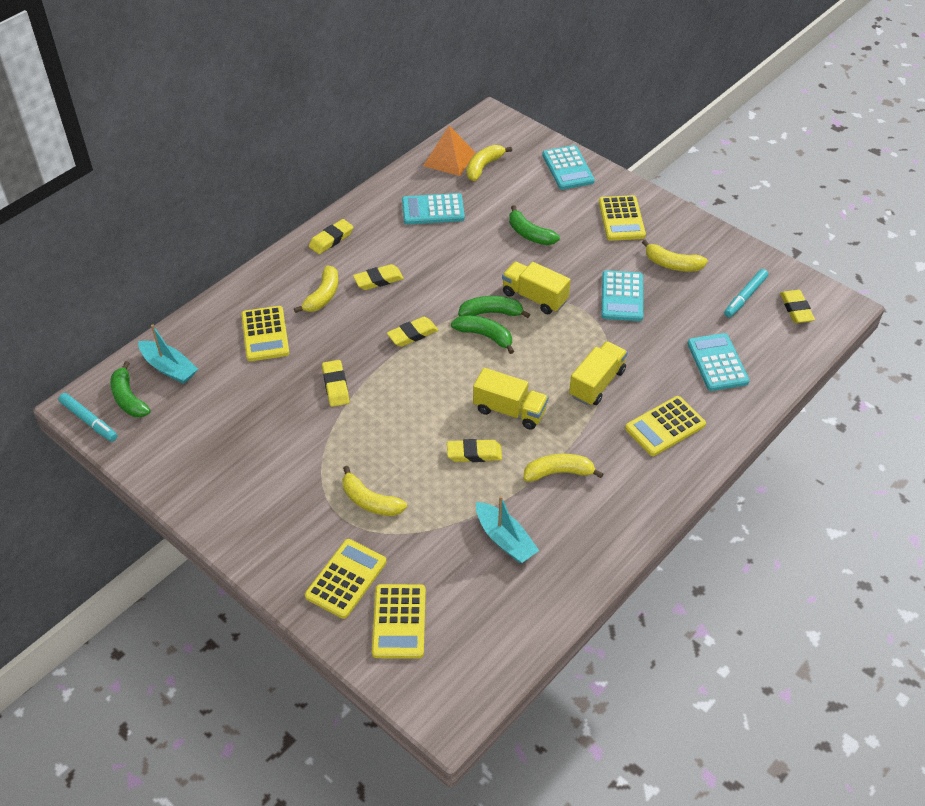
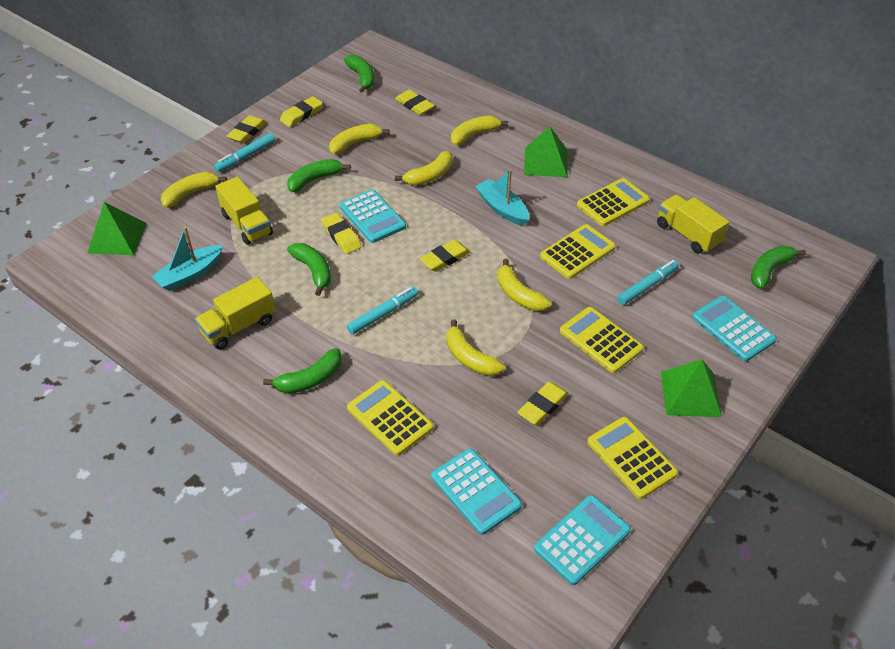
green banana: [110,361,151,417] [451,315,514,354] [458,296,530,318] [509,205,560,245] = 4 -> [263,348,342,394] [287,159,351,192] [287,243,331,296] [344,55,374,93] [751,246,806,289] = 5
green pyramid: none = 0 -> [88,202,147,255] [524,126,568,177] [661,359,722,417] = 3
orange pyramid: [423,126,476,176] = 1 -> none = 0
turquoise marker: [59,393,117,442] [724,269,768,317] = 2 -> [214,133,275,172] [347,287,418,335] [617,260,679,305] = 3
yellow banana: [294,265,339,313] [342,466,407,516] [467,145,512,181] [523,454,603,481] [642,240,708,271] = 5 -> [161,172,227,208] [329,124,390,154] [395,151,453,185] [446,319,505,376] [451,115,508,146] [498,259,551,311] = 6

